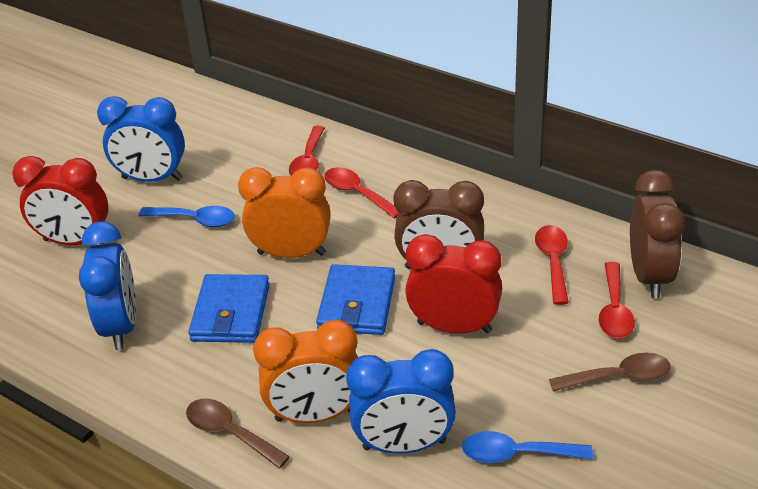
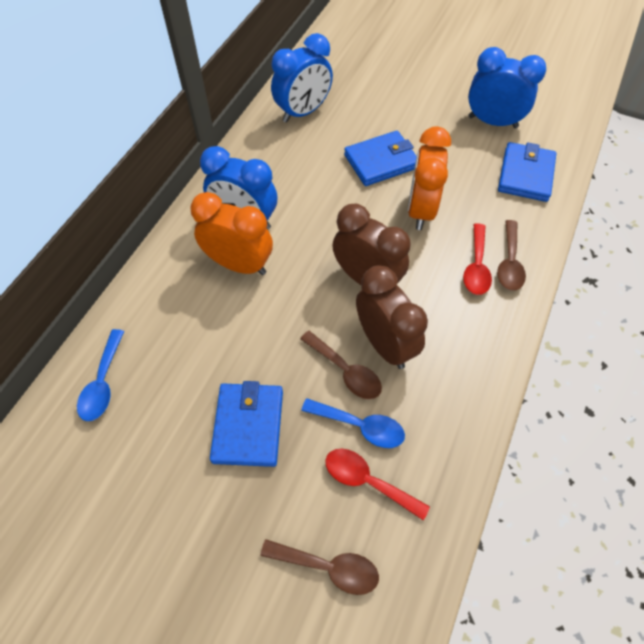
blue wallet: [188,274,270,343] [316,264,395,335] = 2 -> [210,381,283,467] [344,131,417,186] [498,142,556,202] = 3
brown spoon: [186,399,290,468] [549,353,671,392] = 2 -> [260,539,379,595] [300,331,382,399] [497,220,526,291] = 3
red clock: [12,156,108,245] [405,234,502,334] = 2 -> none = 0
red spoon: [289,126,325,176] [324,167,398,218] [535,225,569,305] [599,262,635,338] = 4 -> [325,449,430,520] [463,224,492,295] = 2

